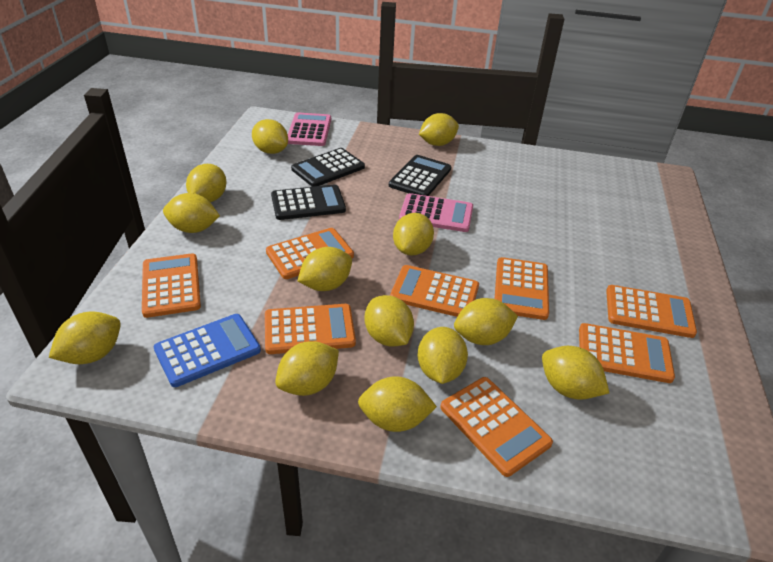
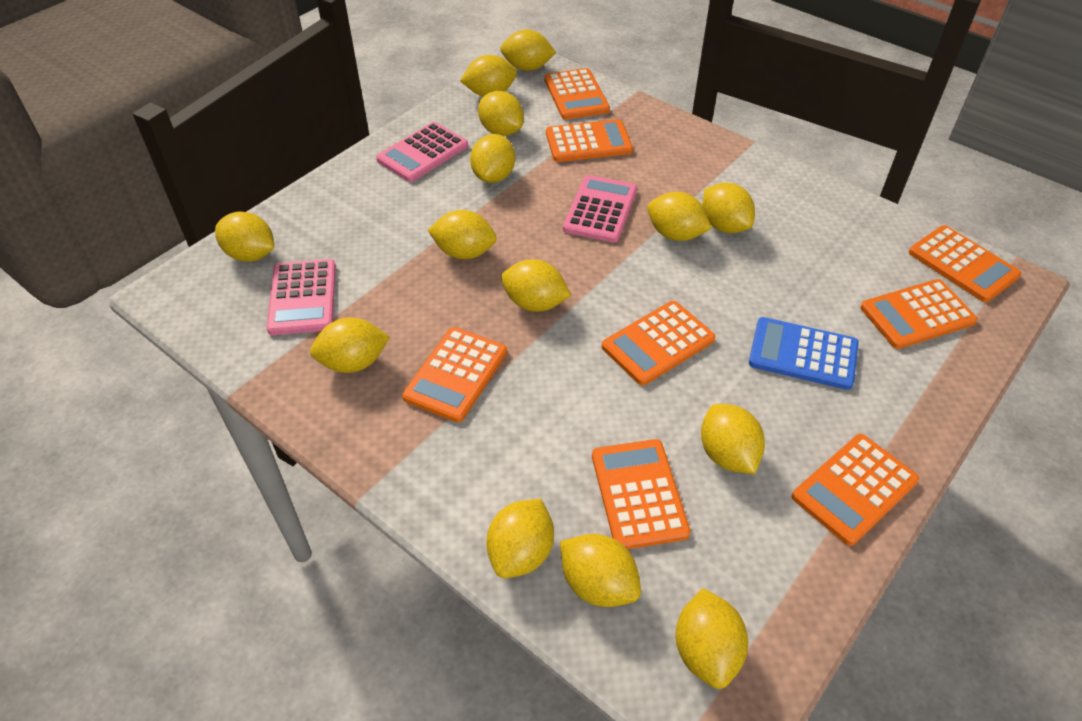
black calculator: [271,184,346,220] [291,148,365,187] [389,155,451,196] = 3 -> none = 0
pink calculator: [288,113,331,146] [399,193,473,232] = 2 -> [266,259,336,335] [376,122,468,182] [563,175,637,243] = 3
yellow lemon: [49,311,121,364] [163,193,220,233] [186,164,227,202] [252,119,288,154] [275,341,339,396] [298,247,352,291] [358,376,437,432] [365,295,414,347] [393,213,434,256] [417,327,468,384] [419,113,459,146] [454,298,518,345] [542,346,609,400] = 13 -> [215,212,275,262] [310,318,390,373] [428,210,497,259] [460,55,517,97] [470,134,515,183] [478,91,524,136] [486,499,554,578] [500,30,556,71] [501,259,571,312] [560,534,641,607] [647,192,712,241] [675,588,748,689] [701,404,765,474] [702,183,755,233] = 14

